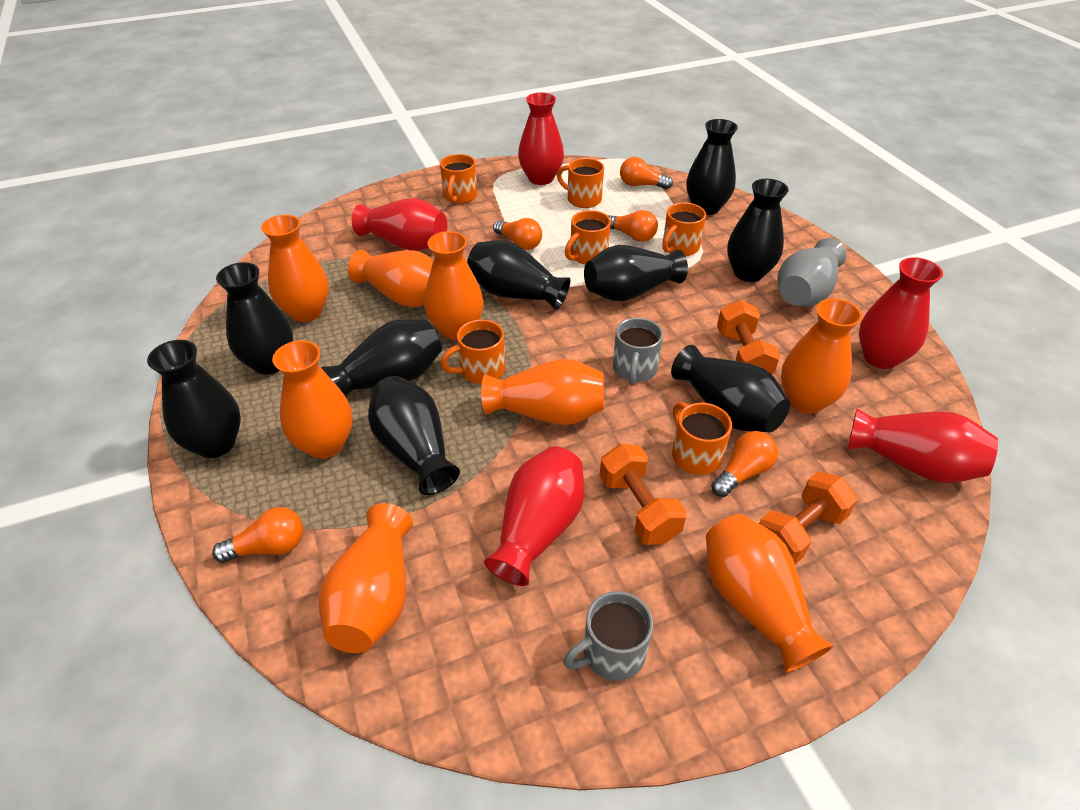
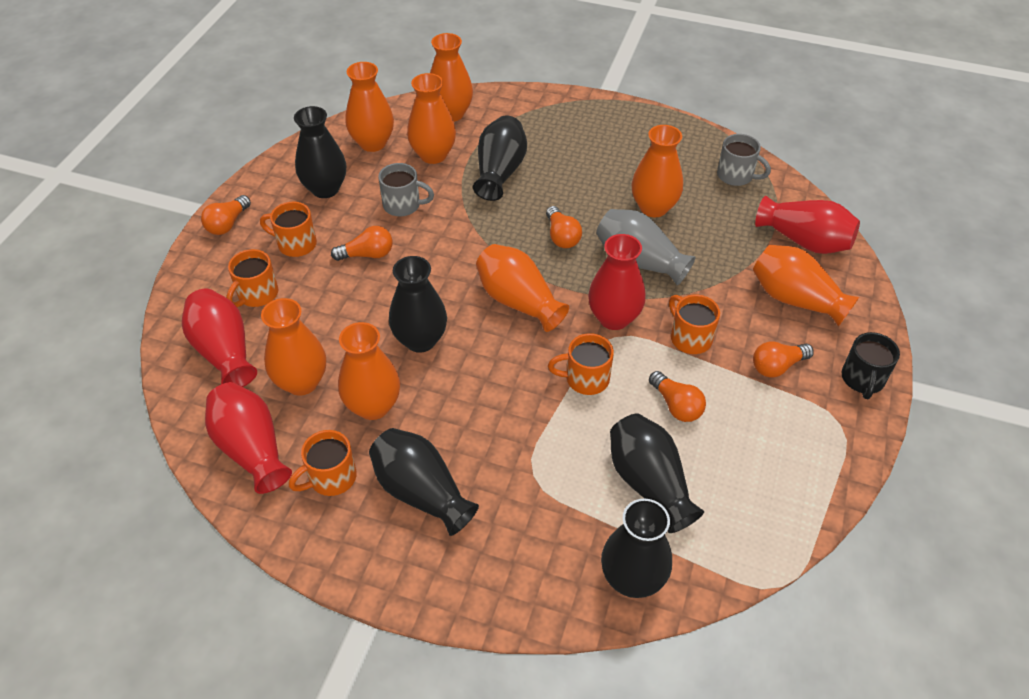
black mug: none = 0 -> [842,332,900,399] = 1
black vase: [147,340,241,458] [216,262,293,375] [321,319,442,397] [368,376,460,495] [467,240,570,310] [584,245,688,301] [671,345,790,432] [686,119,738,215] [727,179,789,282] = 9 -> [294,106,346,198] [369,428,479,536] [389,256,447,353] [473,115,527,201] [601,498,672,598] [610,413,704,533] = 6
orange dumbbell: [600,444,687,545] [717,300,780,374] [759,471,858,565] = 3 -> none = 0
orange mug: [440,154,477,204] [440,319,505,384] [557,158,604,208] [565,210,611,264] [662,202,706,256] [672,402,732,475] = 6 -> [226,249,278,307] [260,202,317,257] [289,430,357,496] [548,333,614,395] [669,295,720,354] = 5
red vase: [352,198,447,251] [484,446,584,586] [518,92,564,185] [848,408,998,483] [859,257,943,369] = 5 -> [182,288,257,387] [205,382,292,494] [588,234,646,330] [755,196,860,254] = 4

